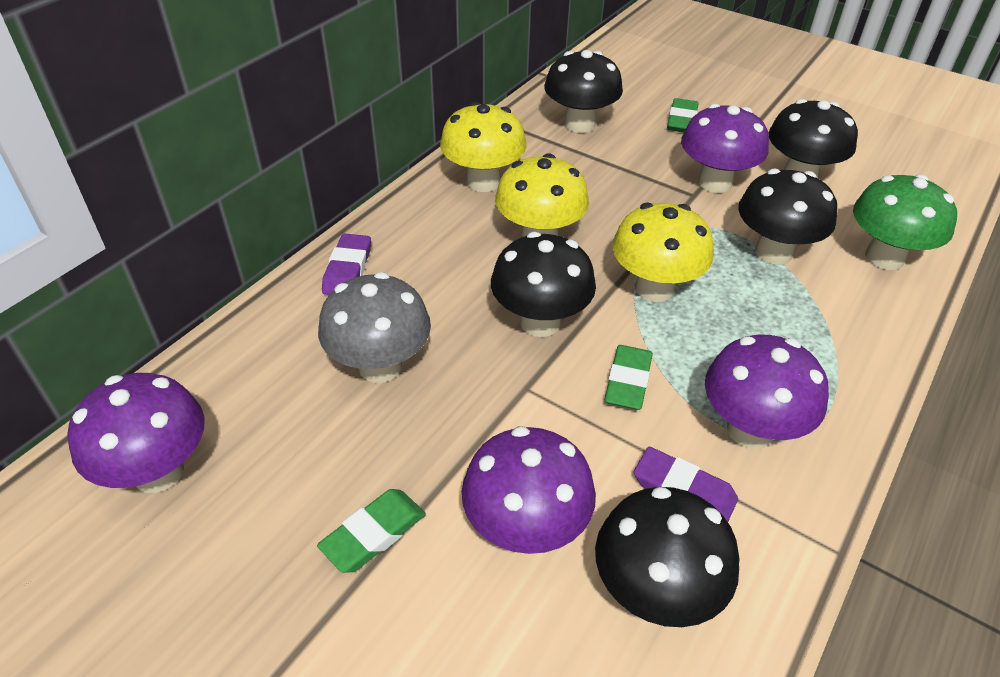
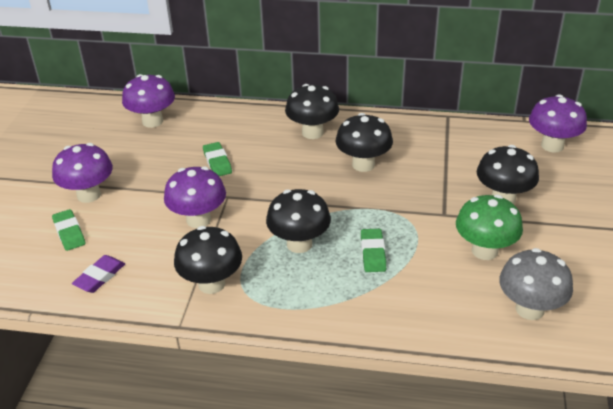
purple eraser: [322,234,371,295] [634,447,738,522] = 2 -> [72,255,125,293] = 1
yellow mushroom: [440,102,527,192] [495,153,589,237] [612,203,714,302] = 3 -> none = 0

